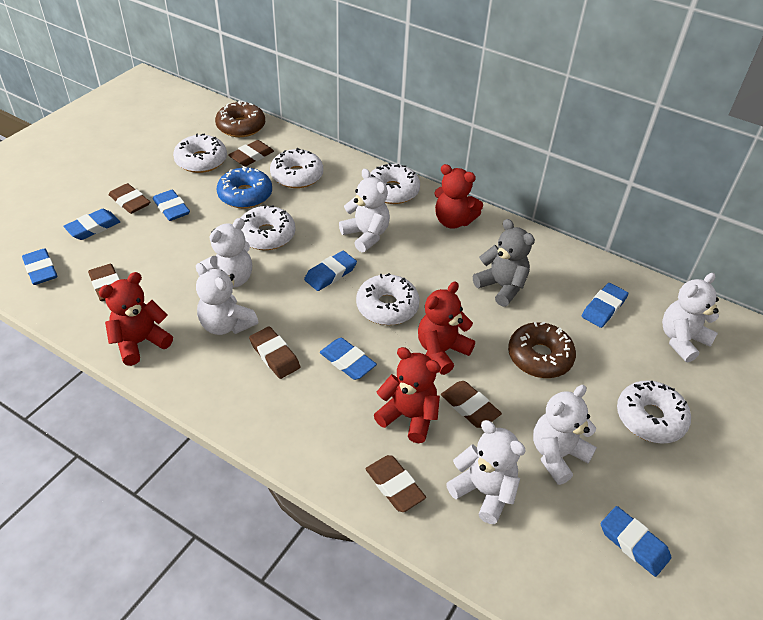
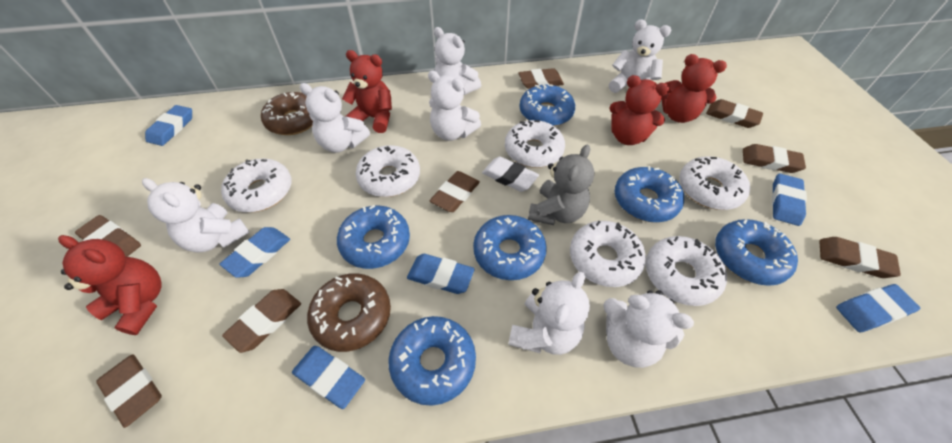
blue donut: [217,166,272,209] = 1 -> [337,205,410,269] [389,316,476,406] [473,215,547,280] [519,84,575,126] [615,166,684,222] [715,219,798,286] = 6
blue eraser: [22,248,57,285] [63,209,120,240] [153,190,190,221] [304,251,357,291] [320,338,377,380] [582,283,628,328] [600,506,671,577] = 7 -> [145,105,192,146] [219,227,290,278] [292,346,365,409] [407,254,475,294] [772,173,807,226] [836,284,920,332] = 6
brown eraser: [88,264,120,301] [109,183,150,214] [228,140,274,166] [249,326,300,379] [365,455,426,512] [441,381,502,428] = 6 -> [75,215,141,257] [96,354,162,428] [222,289,301,353] [429,171,480,212] [518,68,564,89] [706,99,763,128] [743,144,806,173] [819,237,901,278] = 8
white eraser: none = 0 -> [482,156,539,192] = 1
white teddy bear: [196,263,258,335] [198,218,252,288] [339,169,390,252] [446,420,526,524] [533,385,597,485] [662,273,719,363] = 6 -> [142,178,250,253] [300,83,370,153] [428,70,481,141] [434,27,481,95] [508,271,590,355] [603,290,694,368] [609,19,671,93] = 7

